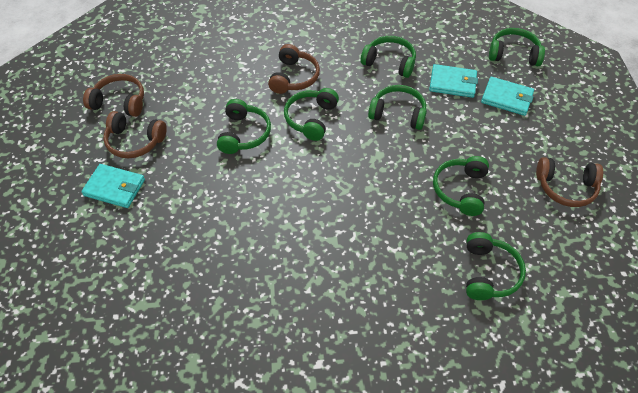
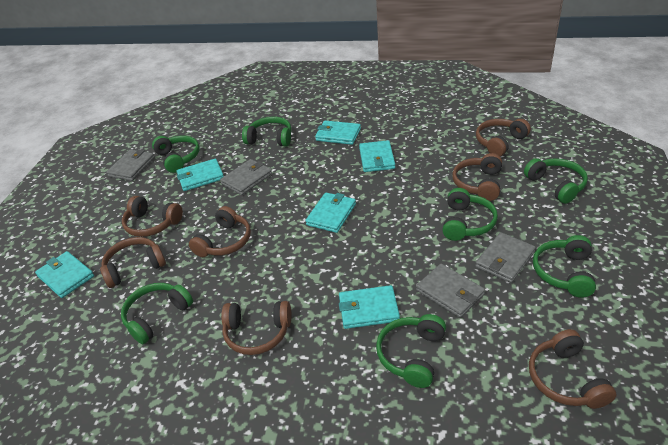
brown headphones: [83,74,144,117] [103,111,167,158] [268,44,320,94] [536,157,603,207] = 4 -> [100,237,166,288] [122,196,183,237] [189,206,251,257] [221,301,291,355] [452,153,502,201] [476,119,531,156] [529,329,617,409] = 7
grey wallet: none = 0 -> [106,149,155,181] [220,159,272,195] [416,264,485,318] [475,232,536,283] = 4
turquoise wallet: [81,164,145,208] [429,64,478,98] [481,77,534,116] = 3 -> [35,251,94,298] [176,159,224,191] [305,192,356,233] [315,120,361,145] [339,285,400,329] [359,140,395,172] = 6

